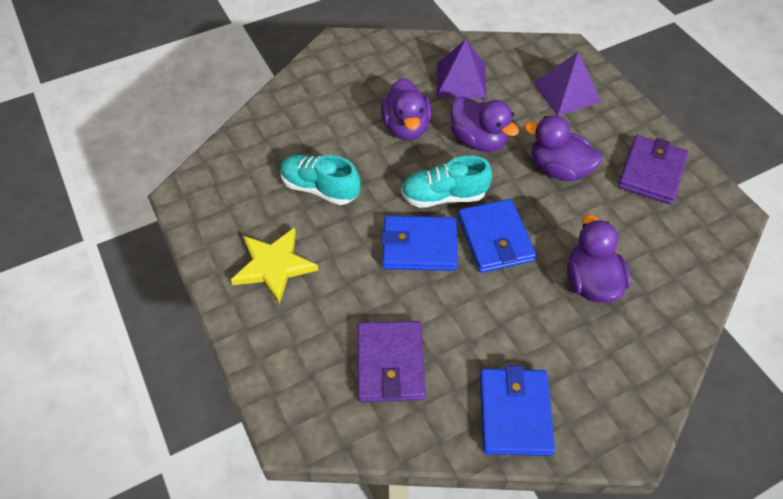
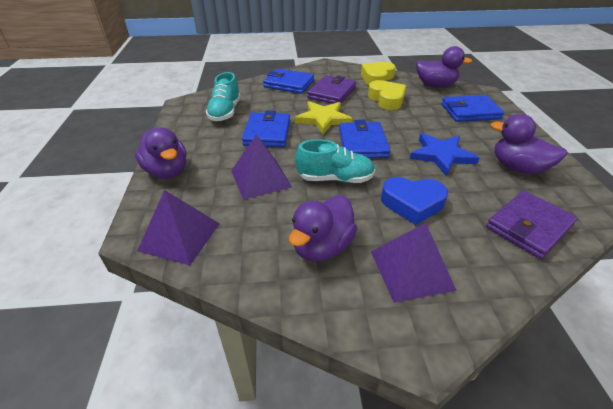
blue heart: none = 0 -> [381,177,448,225] = 1
blue star: none = 0 -> [410,133,479,176] = 1
blue wallet: [381,216,458,271] [458,199,536,273] [480,365,555,456] = 3 -> [242,110,290,147] [263,69,314,94] [339,120,391,158] [441,95,504,122] = 4
purple pyramid: [436,39,486,99] [533,52,601,116] = 2 -> [137,190,220,265] [231,134,292,200] [371,223,457,303] = 3
yellow heart: none = 0 -> [361,62,396,85] [368,80,406,110] = 2

